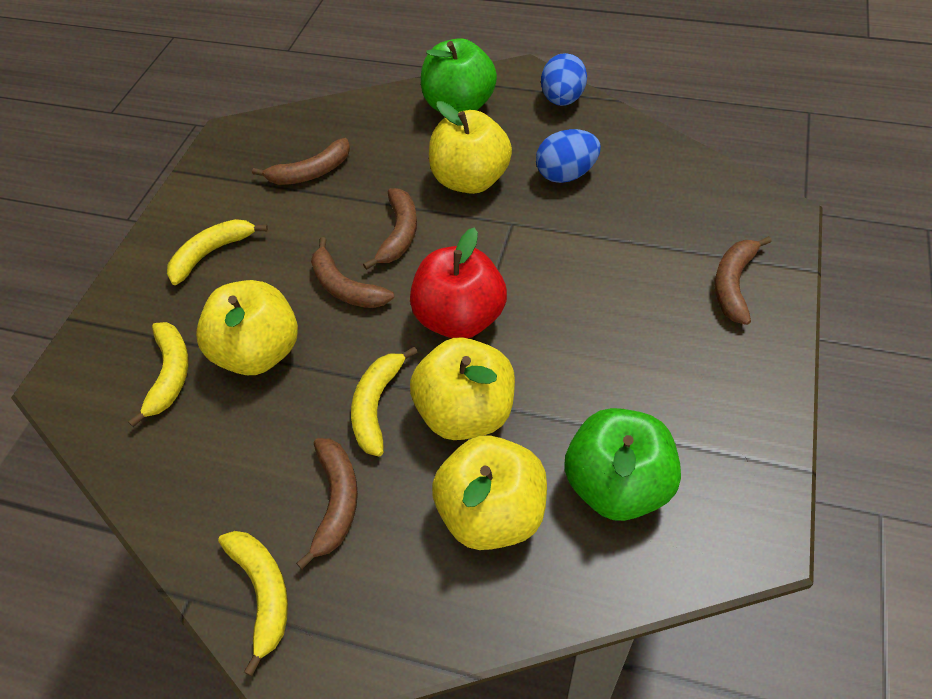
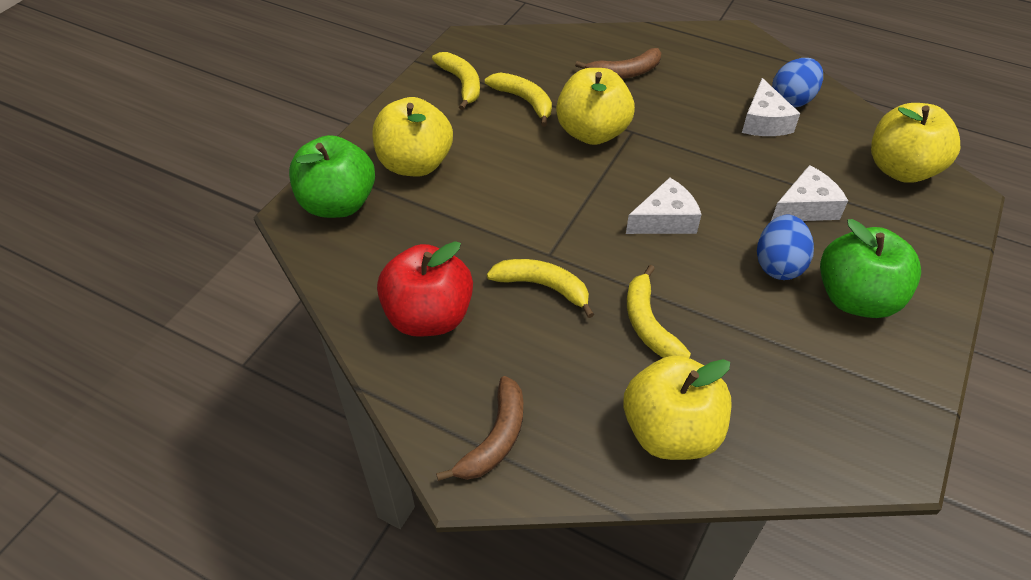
brown banana: [252,138,350,185] [296,438,358,569] [311,237,394,308] [363,188,417,270] [715,236,772,325] = 5 -> [436,376,523,481] [575,48,661,79] = 2
white cheese: none = 0 -> [626,178,702,234] [742,78,800,136] [771,165,848,221] = 3

